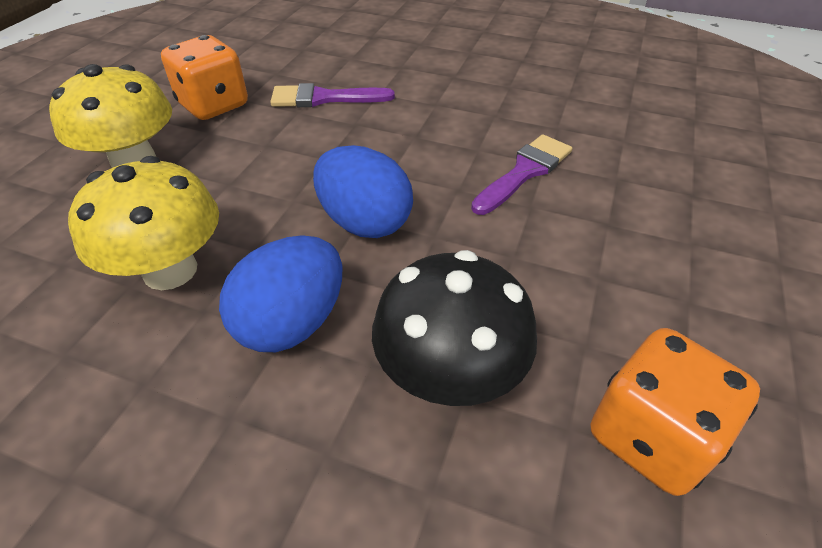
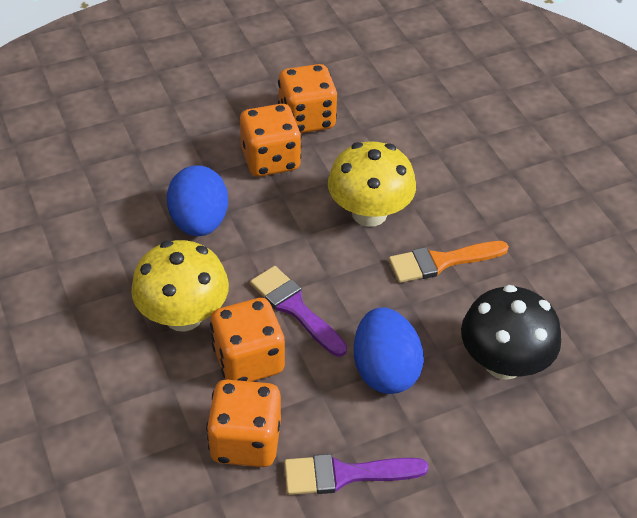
orange brush: none = 0 -> [389,241,509,283] = 1
orange dice: [161,35,248,120] [591,328,760,496] = 2 -> [206,380,281,467] [210,298,285,382] [240,104,302,177] [278,64,337,133] = 4

